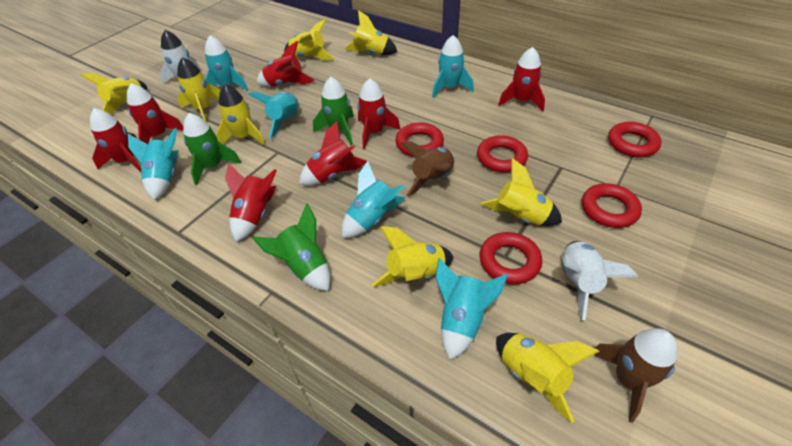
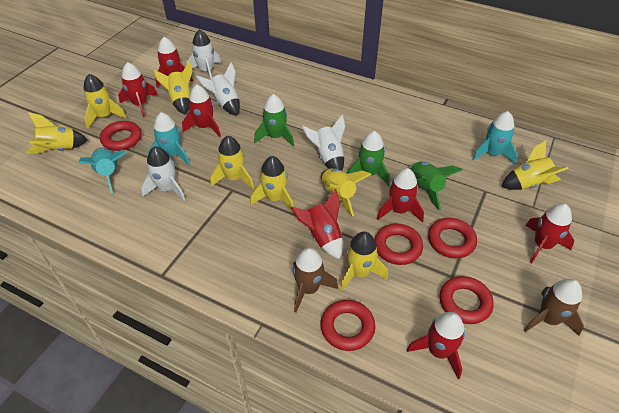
turquoise rocket: [128,128,179,200] [205,35,248,91] [248,91,299,138] [342,161,405,238] [432,35,474,98] [435,258,508,360] = 6 -> [78,147,126,193] [148,112,190,165] [472,111,517,165] = 3
white rocket: [160,30,200,84] [562,241,638,320] = 2 -> [141,146,185,201] [187,30,221,80] [197,62,240,116] [302,115,345,171] = 4

